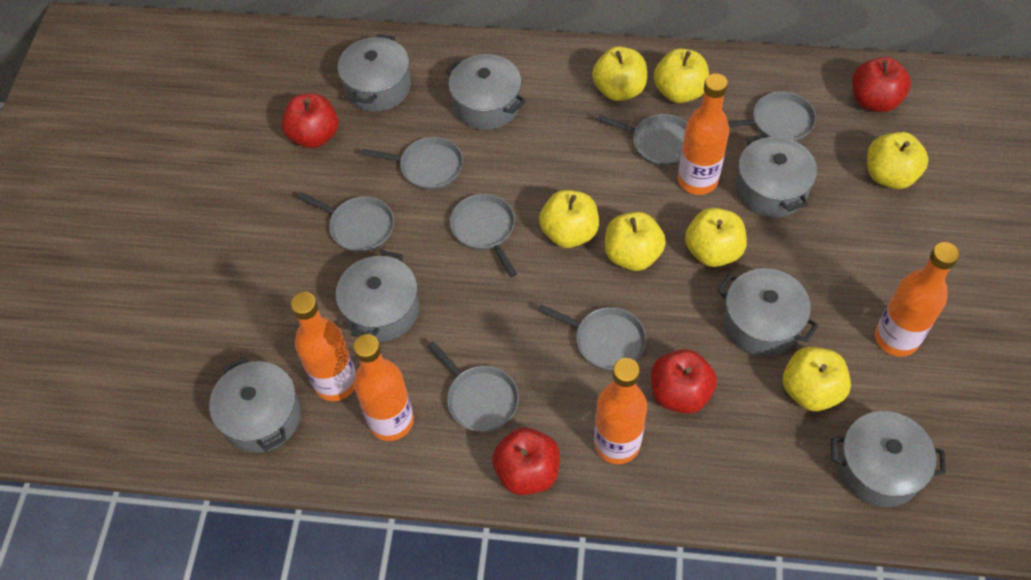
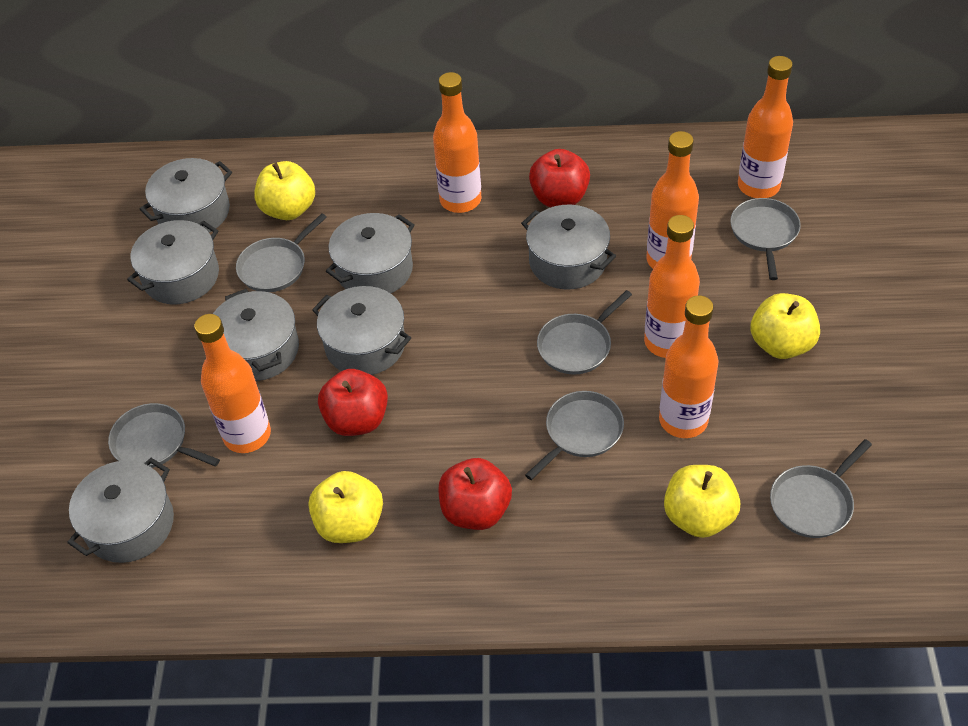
grey pan: [297,192,394,253] [361,137,463,190] [428,341,519,432] [450,194,517,277] [538,305,646,370] [597,114,687,166] [728,92,816,141] = 7 -> [108,403,220,468] [236,213,327,292] [525,391,624,480] [537,290,632,374] [730,198,801,280] [770,439,872,538] = 6
orange bottle: [291,292,356,401] [353,334,414,441] [594,358,647,464] [678,74,729,195] [875,242,959,357] = 5 -> [194,314,271,453] [433,72,482,213] [644,215,700,358] [647,131,699,269] [659,295,719,438] [738,56,793,198] = 6
red apple: [281,93,339,148] [492,428,560,495] [651,349,717,414] [852,57,911,113] = 4 -> [318,369,388,436] [438,458,512,530] [529,149,590,207] = 3
yellow apple: [539,190,599,248] [592,46,647,101] [605,212,666,271] [654,48,709,103] [685,208,747,267] [783,347,851,411] [867,132,929,189] = 7 -> [254,161,315,220] [309,471,383,543] [664,465,740,538] [751,293,820,359] = 4

